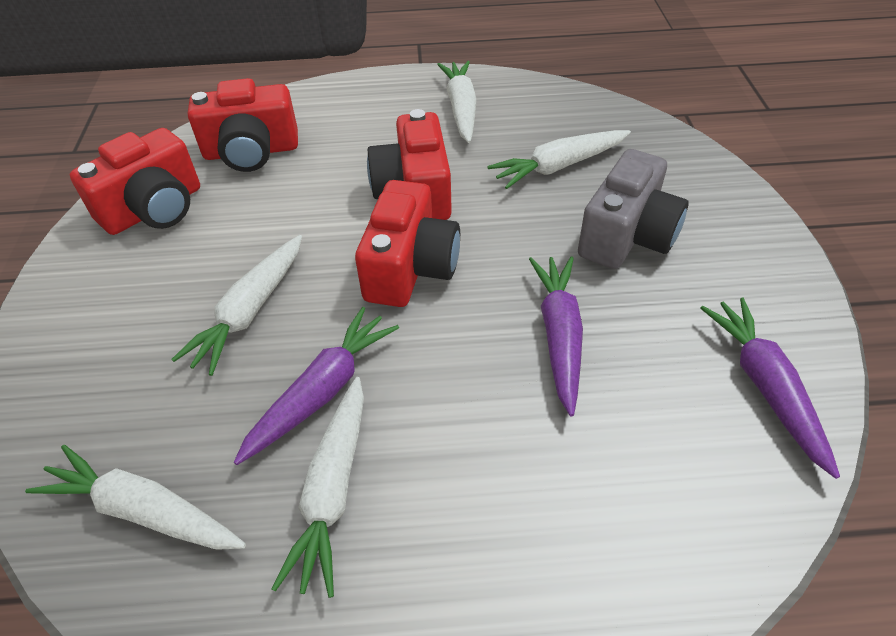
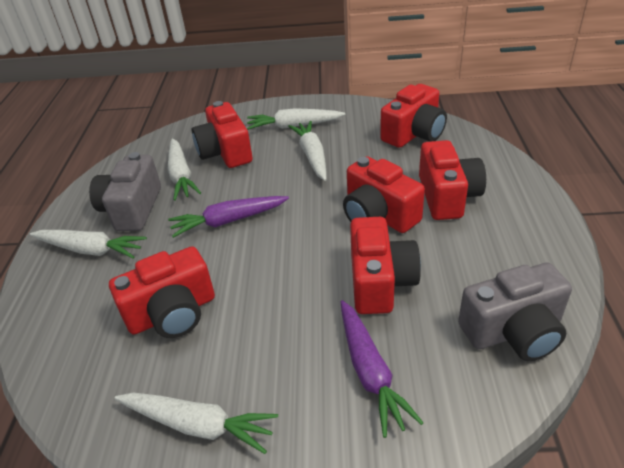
grey camera: [578,149,688,269] = 1 -> [89,152,161,231] [458,262,572,361] = 2
purple carrot: [234,307,399,465] [529,256,583,416] [700,298,840,479] = 3 -> [168,196,289,238] [341,300,424,438] = 2
red camera: [70,128,200,235] [188,78,298,172] [355,180,460,307] [367,109,452,220] = 4 -> [109,246,215,338] [192,101,253,168] [343,156,425,233] [350,217,421,314] [380,84,447,148] [419,140,486,220] = 6

